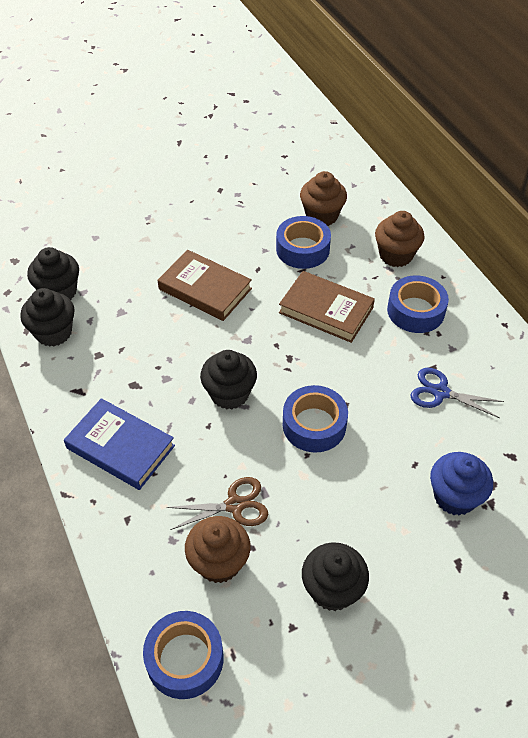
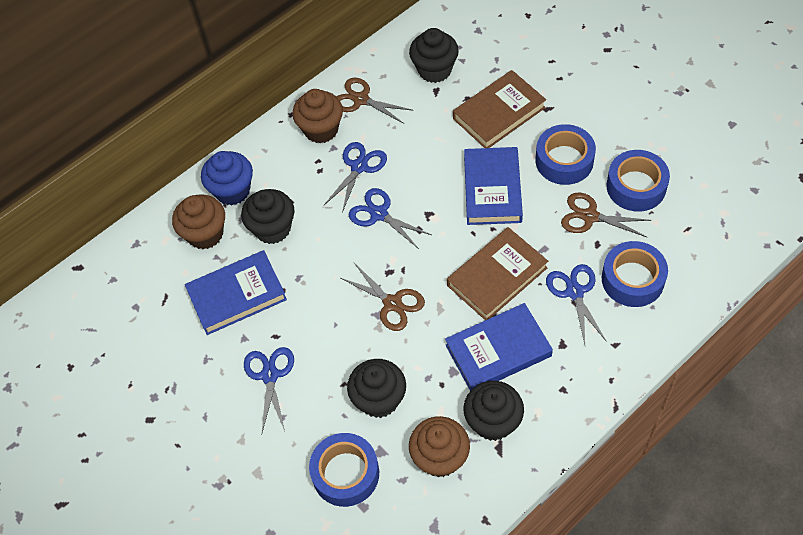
blue book: [64,398,175,490] = 1 -> [185,250,287,335] [445,303,553,391] [464,147,523,225] = 3
blue scissors: [410,368,504,418] = 1 -> [244,347,294,432] [324,142,387,213] [348,188,432,249] [546,264,607,345] = 4
brown scissors: [166,477,268,530] = 1 -> [337,77,414,124] [341,263,425,331] [561,193,651,238] = 3

